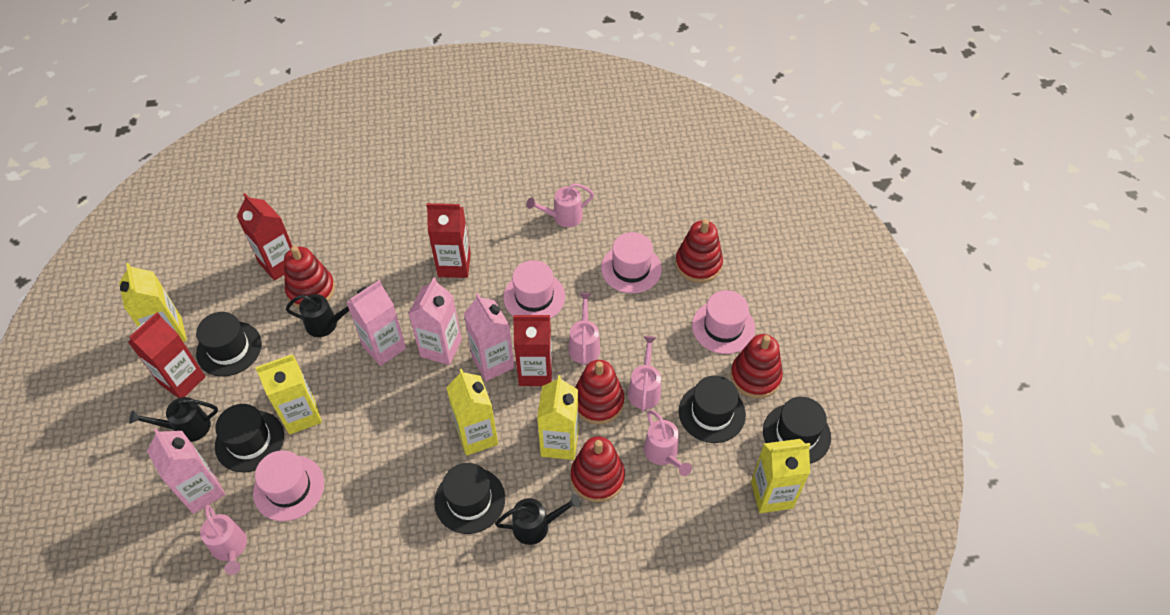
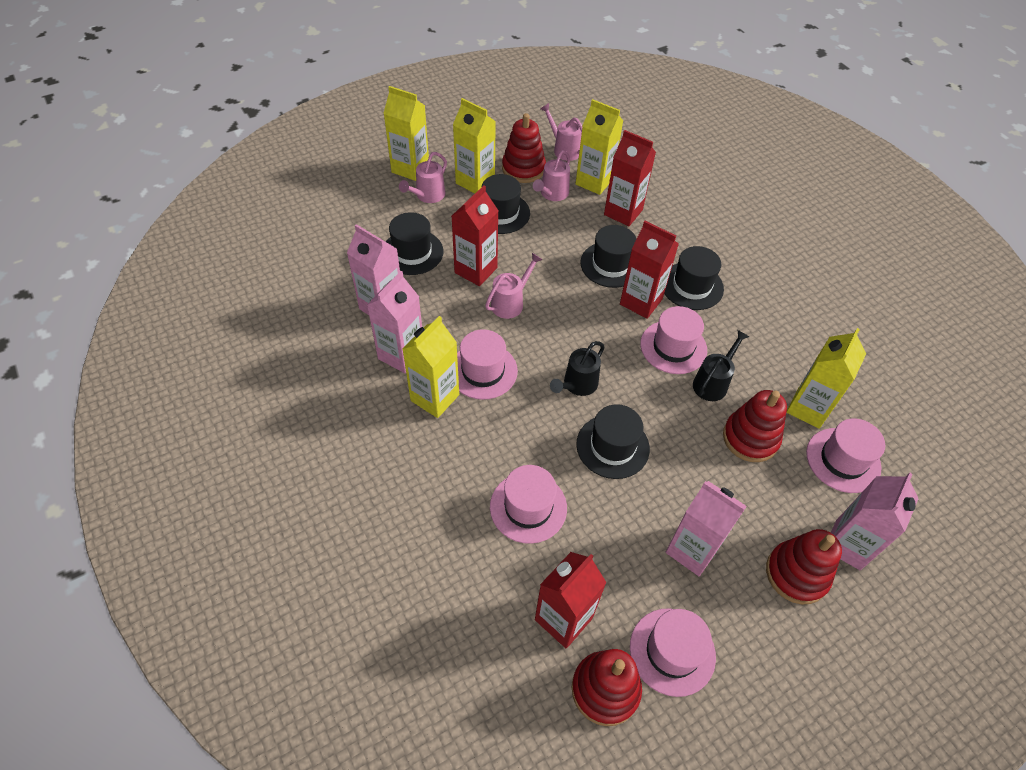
black watering can: [129,397,218,442] [286,294,349,337] [495,494,581,545] = 3 -> [550,341,605,396] [693,330,749,401] = 2
pink hat: [253,450,324,521] [503,260,565,319] [601,232,662,293] [692,290,755,354] = 4 -> [457,329,518,400] [490,465,567,544] [630,608,716,697] [640,306,707,374] [806,418,885,493] = 5
pink watering can: [200,505,247,575] [527,183,594,227] [568,293,600,365] [628,336,661,412] [644,410,692,476] = 5 -> [399,152,447,203] [485,253,543,319] [533,150,570,201] [540,103,583,161] = 4
red stacking toy: [284,246,335,308] [571,436,625,502] [575,360,624,424] [675,219,723,283] [730,334,783,398] = 5 -> [502,113,546,183] [572,649,642,726] [723,390,787,462] [766,529,842,604] = 4

